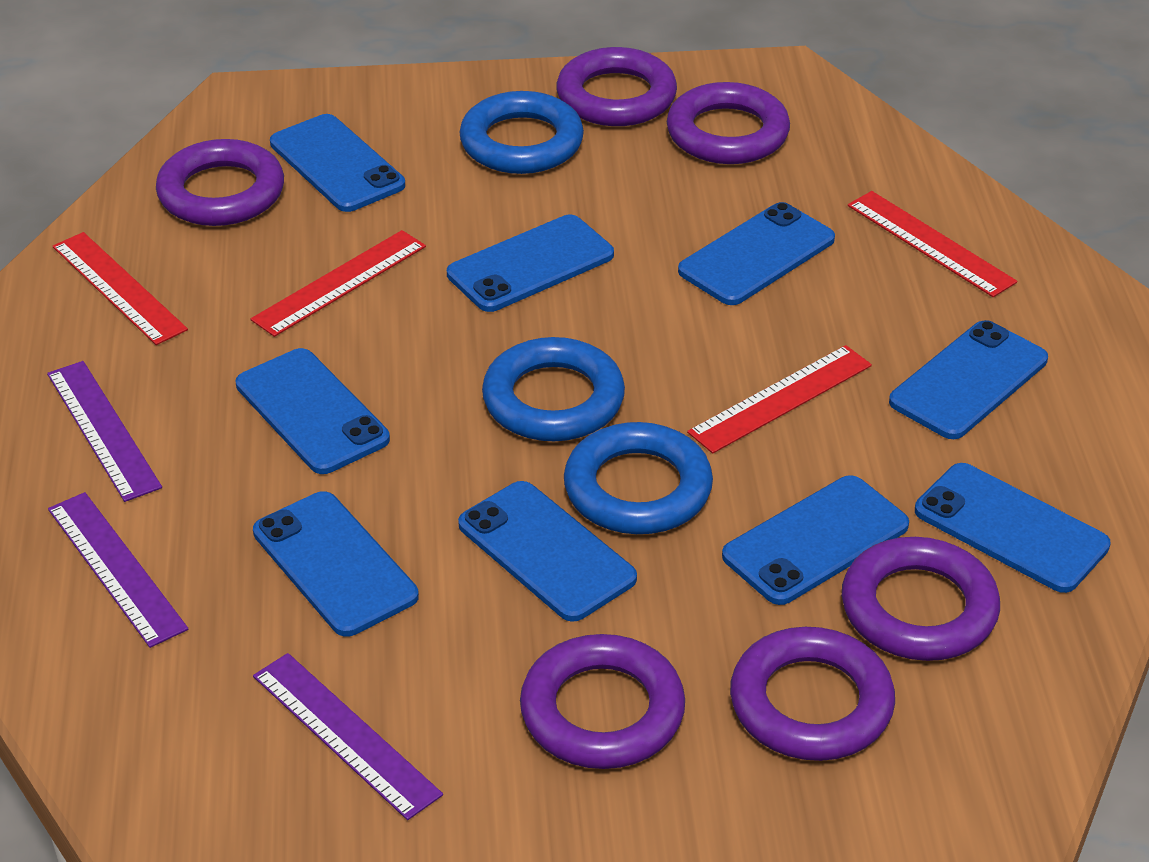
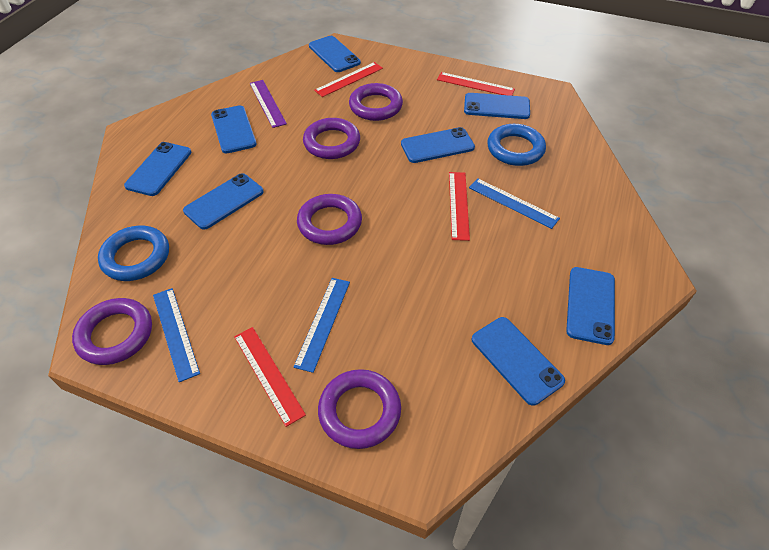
blue phone: [236,348,390,474] [253,491,419,637] [270,114,405,212] [447,214,614,312] [458,481,637,622] [678,202,835,305] [722,475,909,605] [889,320,1048,439] [915,463,1111,593] = 9 -> [124,142,191,196] [183,173,264,230] [211,105,257,154] [309,36,361,72] [401,127,475,163] [464,93,530,119] [472,317,565,406] [566,267,615,345] = 8
blue ring: [459,91,584,174] [482,337,625,441] [564,422,713,534] = 3 -> [98,226,169,281] [487,124,546,166] = 2
blue ruler: none = 0 -> [153,288,200,382] [294,278,350,373] [469,178,560,229] = 3
purple ring: [156,139,284,226] [520,634,685,769] [556,47,677,126] [667,82,790,164] [730,627,895,761] [842,537,1000,661] = 6 -> [72,298,152,365] [297,194,362,245] [303,118,360,159] [318,369,401,449] [349,83,403,121] = 5
purple ruler: [47,361,162,502] [48,492,188,648] [253,653,443,820] = 3 -> [250,80,287,128] = 1

